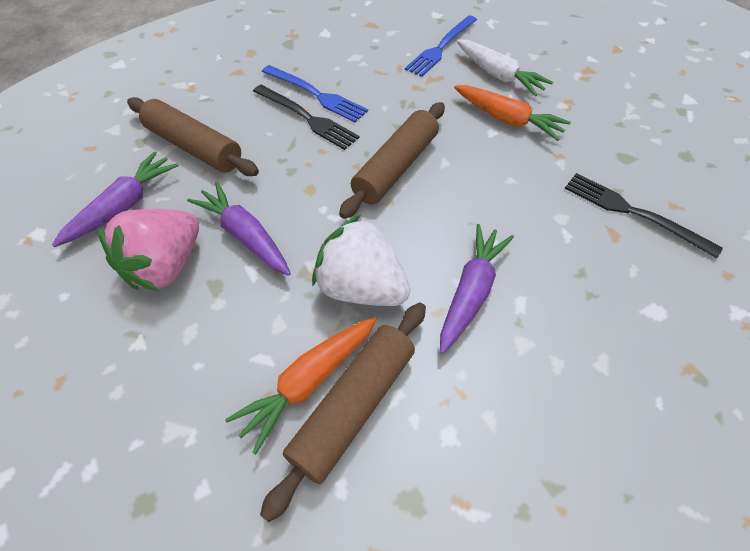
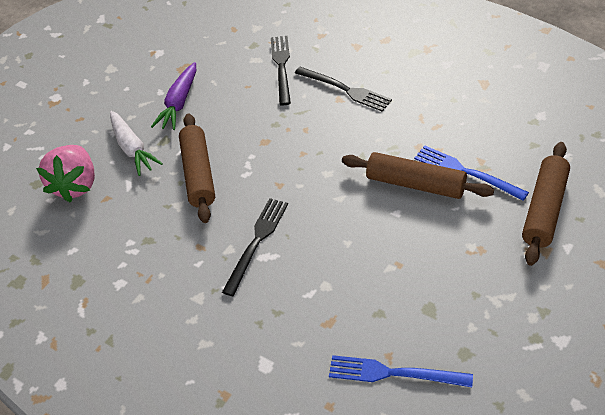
black fork: [253,85,360,150] [564,173,723,258] = 2 -> [222,198,288,296] [271,36,291,106] [295,67,392,112] = 3
orange carrot: [225,317,377,454] [454,85,571,141] = 2 -> none = 0
purple carrot: [52,151,179,247] [187,181,291,276] [440,224,514,354] = 3 -> [151,62,196,130] = 1
white strawberry: [312,215,410,306] = 1 -> none = 0

